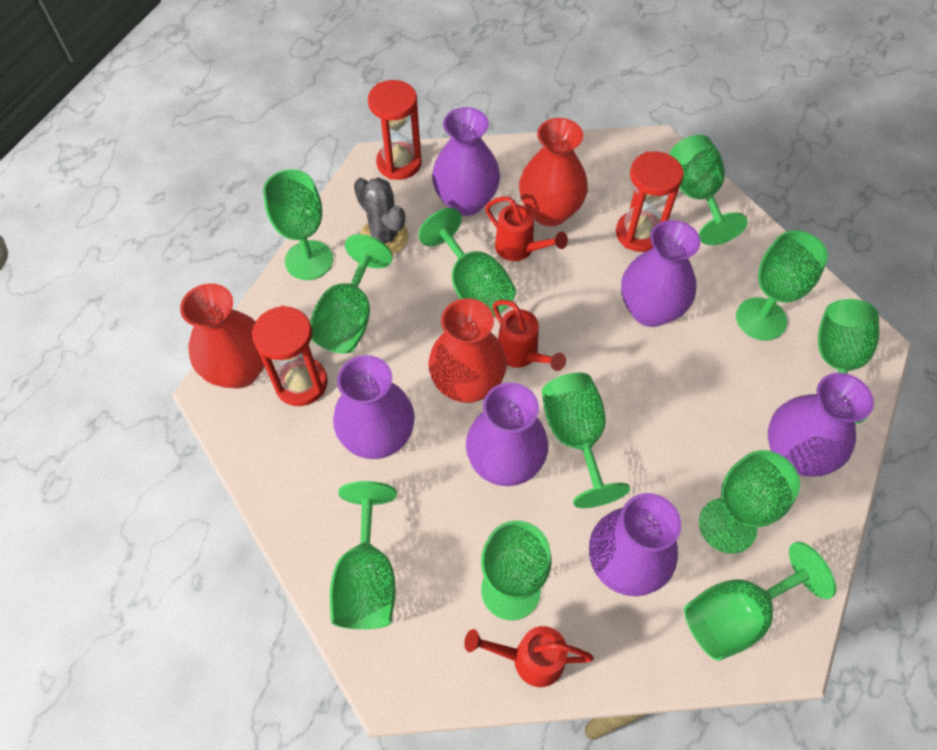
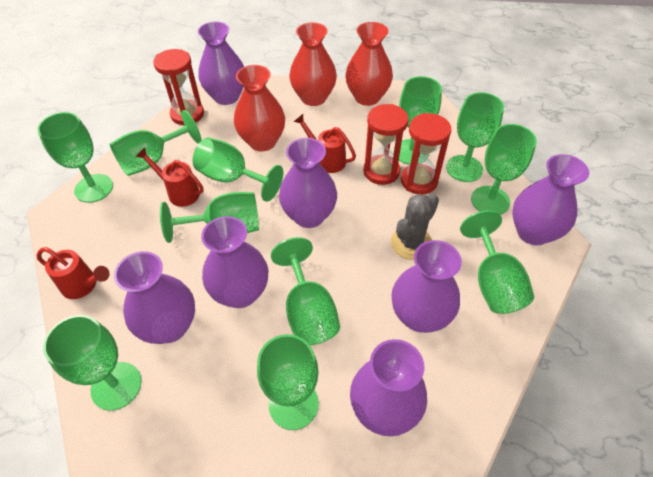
purple vase: [333,355,415,459] [432,107,500,216] [466,382,548,486] [589,493,681,596] [621,220,701,327] [768,373,874,477] = 6 -> [114,251,195,344] [197,21,244,105] [201,216,268,308] [279,138,337,228] [350,339,427,436] [391,240,462,333] [512,154,589,245] = 7

